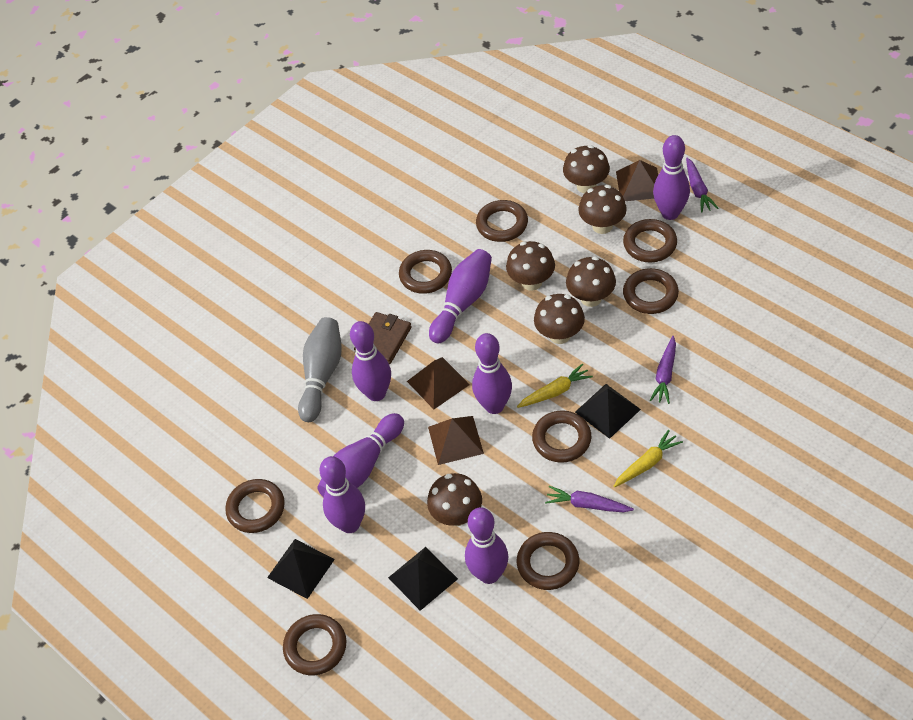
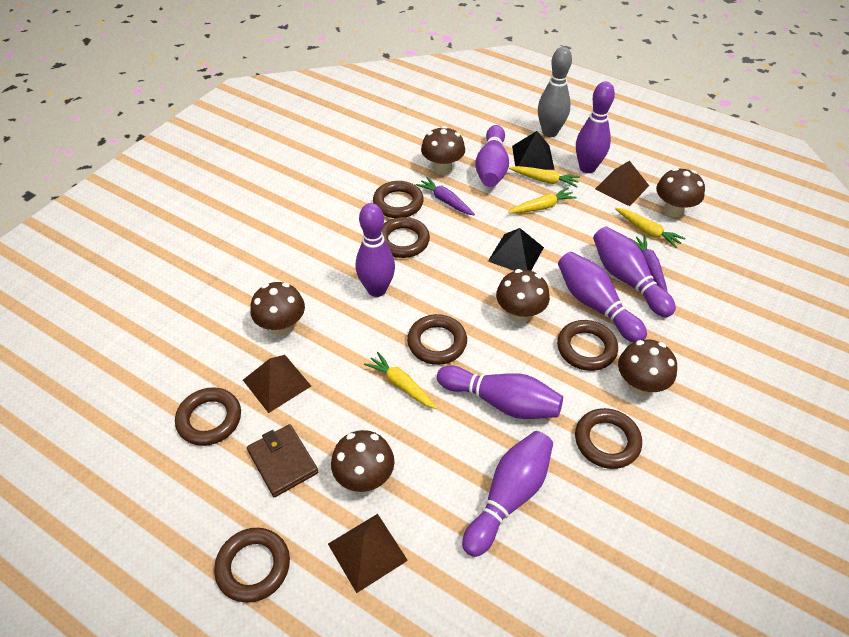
black pyramid: [267,539,335,599] [388,547,458,611] [575,384,641,439] = 3 -> [488,228,544,271] [512,131,555,170] = 2
brown ring: [225,479,285,533] [283,614,346,675] [399,250,452,294] [476,200,528,242] [516,532,579,590] [532,410,591,463] [623,219,677,263] [623,268,679,314] = 8 -> [175,387,241,446] [214,528,290,603] [373,181,424,218] [382,217,430,258] [407,314,467,365] [557,320,618,371] [575,408,642,469] = 7
purple carrot: [545,486,634,512] [650,336,676,404] [686,158,718,213] = 3 -> [416,177,475,215] [630,235,668,292] = 2
yellow carrot: [517,363,593,408] [614,430,683,487] = 2 -> [364,352,437,409] [508,188,577,213] [509,166,580,187] [615,208,685,248] = 4

